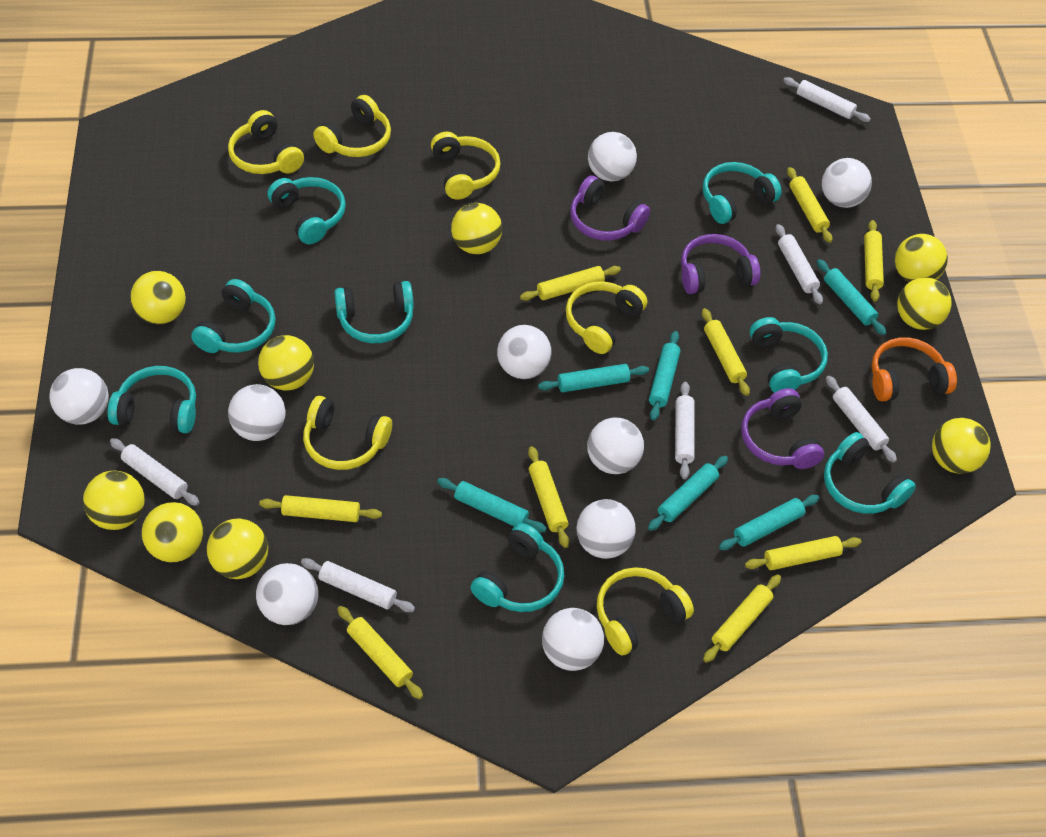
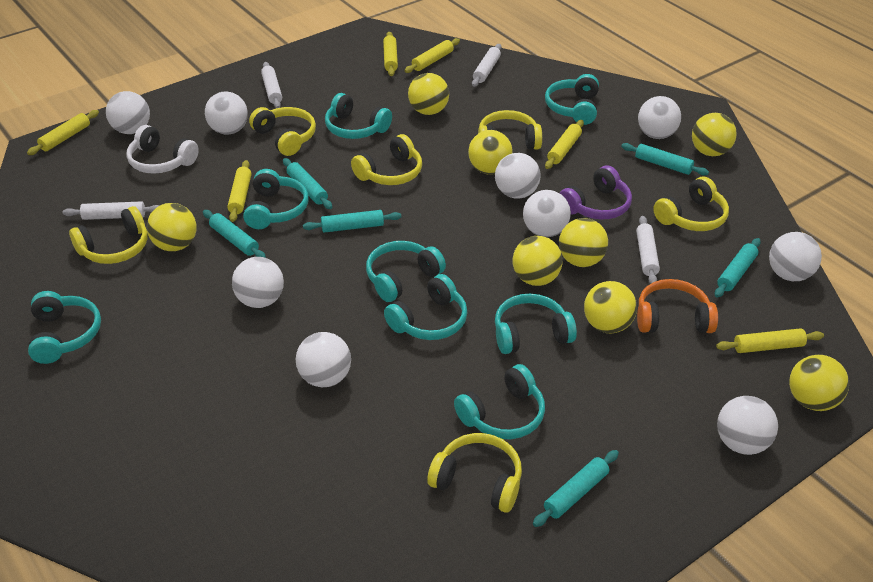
purple headphones: [570,175,650,241] [681,234,760,294] [741,388,824,469] = 3 -> [560,165,632,220] = 1
white headphones: none = 0 -> [126,125,199,174] = 1
white rolling pin: [110,438,200,506] [301,558,415,612] [675,382,694,479] [776,224,823,304] [783,77,871,122] [826,376,897,463] = 6 -> [62,201,159,220] [261,62,282,108] [472,44,501,87] [636,216,660,284] = 4
yellow ball: [83,471,144,530] [130,271,186,325] [142,502,203,562] [207,519,268,579] [258,335,314,391] [451,203,502,254] [895,234,948,282] [897,277,951,330] [932,418,991,474] = 9 -> [147,203,197,251] [408,73,449,115] [468,130,513,175] [512,236,563,286] [559,218,608,267] [584,281,637,333] [692,113,737,156] [789,355,849,411] = 8
yellow rolling pin: [259,495,382,522] [337,606,423,699] [520,266,621,301] [528,446,569,548] [702,308,750,396] [703,574,781,663] [745,536,861,570] [787,167,832,243] [864,220,884,302] = 9 -> [27,110,99,155] [227,160,252,222] [383,32,398,76] [405,38,460,73] [545,120,584,169] [716,328,824,353] = 6

